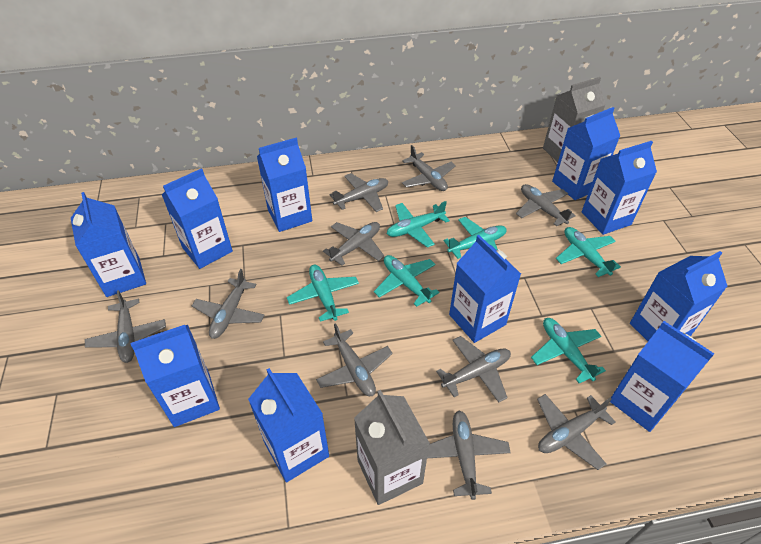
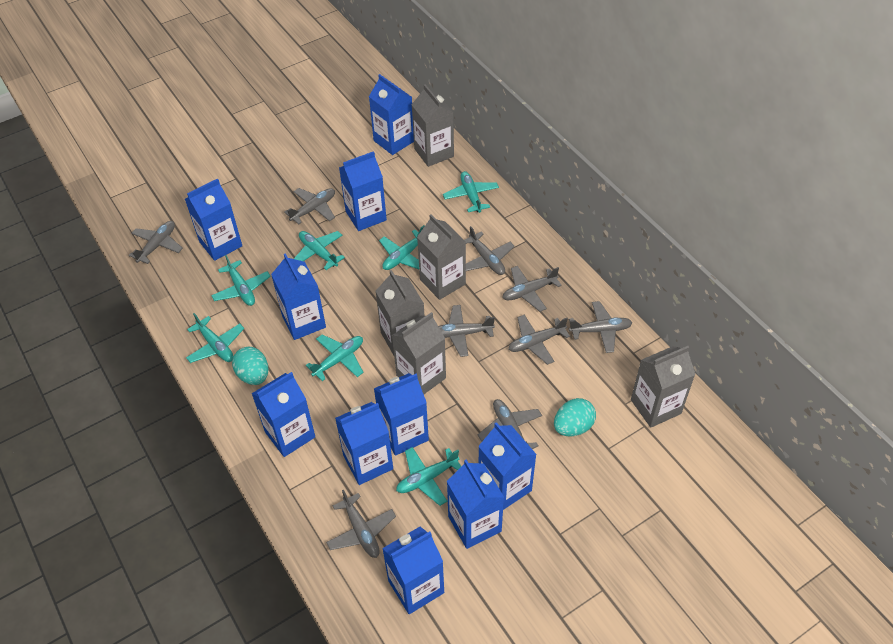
grey carton: [354,390,430,505] [543,77,606,162] = 2 -> [376,270,425,355] [392,312,446,394] [412,84,454,167] [417,214,466,300] [631,346,695,428] = 5
grey plane: [85,290,166,363] [192,269,265,339] [316,323,393,396] [323,222,385,266] [330,173,388,212] [402,145,456,191] [427,411,511,500] [436,336,511,402] [516,184,576,227] [537,394,616,470] = 10 -> [129,221,183,264] [284,188,335,224] [326,489,396,558] [438,305,495,357] [465,226,515,275] [478,399,542,449] [502,266,562,312] [509,315,570,365] [569,301,633,353] = 9
turquoise egg: none = 0 -> [232,347,268,385] [554,398,596,436] = 2
turquoise plane: [287,265,359,322] [374,255,440,307] [387,201,450,248] [444,217,507,259] [531,318,606,383] [556,227,621,277] = 6 -> [186,313,244,363] [211,255,271,306] [294,231,345,270] [306,334,364,381] [379,225,424,270] [396,447,462,506] [443,171,499,213] = 7

